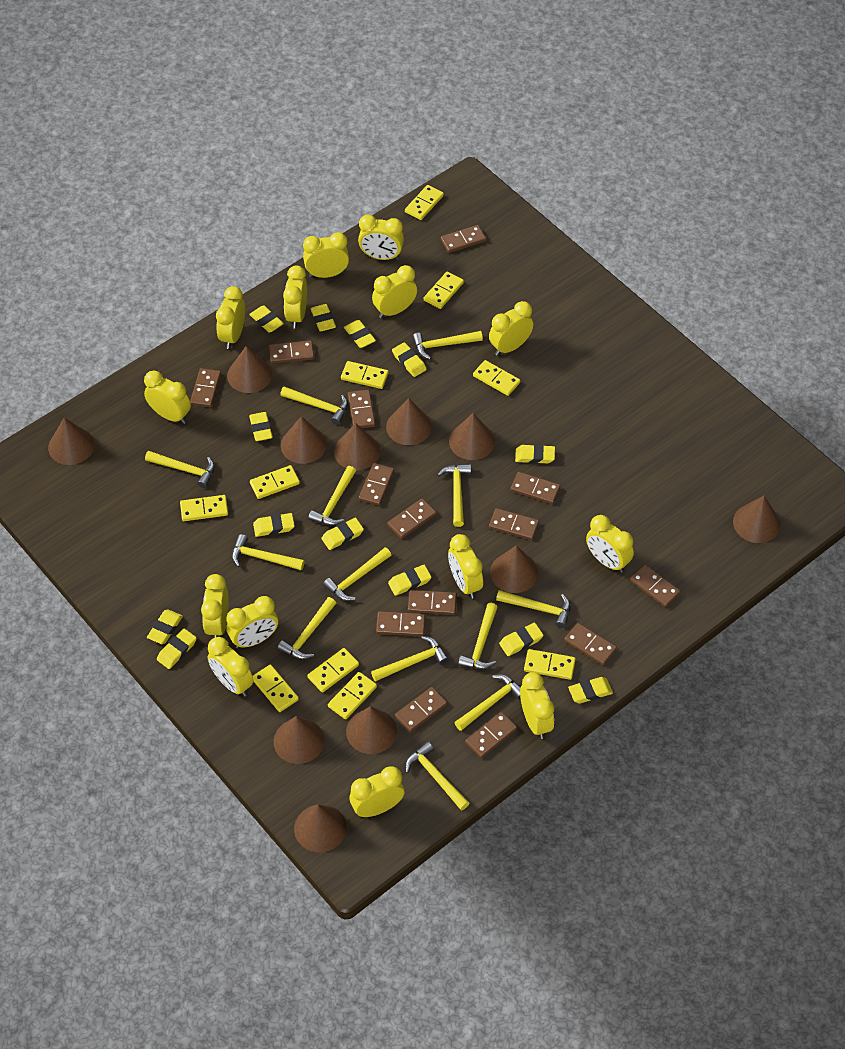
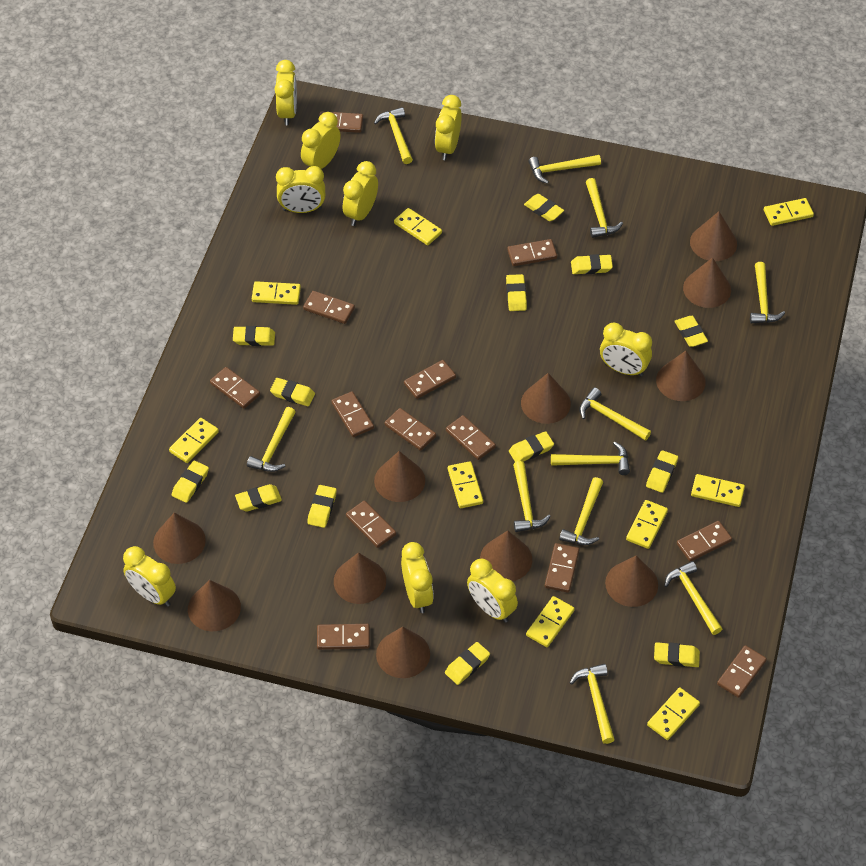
brown domino: [190,368,221,407] [269,340,314,364] [348,390,375,428] [359,463,394,506] [376,611,425,636] [387,498,436,539] [395,687,447,732] [408,590,457,615] [441,225,486,253] [465,712,517,758] [489,508,539,540] [510,472,560,504] [564,623,617,665] [630,564,680,607] = 14 -> [210,367,260,409] [303,291,355,324] [317,624,370,650] [318,111,363,133] [332,391,374,437] [346,501,396,548] [384,408,436,451] [404,360,456,399] [446,415,496,460] [507,239,557,266] [545,543,579,593] [677,521,732,562] [717,645,767,698] = 13
yellow clock: [144,370,191,424] [201,574,228,638] [208,637,254,697] [216,286,245,349] [226,596,278,648] [283,266,307,329] [303,232,349,278] [350,766,404,817] [358,215,404,260] [372,265,417,318] [448,534,483,599] [489,301,533,356] [520,672,554,739] [586,515,634,573] = 14 -> [123,546,176,607] [275,60,297,125] [276,166,325,213] [301,112,341,169] [343,161,378,226] [401,542,434,613] [435,95,462,160] [467,559,518,623] [600,322,652,376] = 9
yellow domino: [180,495,228,521] [250,465,300,499] [253,665,299,712] [307,648,359,693] [328,672,377,720] [341,361,388,389] [405,185,444,220] [424,272,464,309] [473,360,520,396] [524,649,576,680] = 10 -> [169,418,219,463] [252,281,301,305] [394,208,442,245] [448,461,483,508] [526,596,575,647] [626,500,668,549] [647,687,700,740] [691,474,745,507] [764,198,814,226] = 9
yellow hammer: [145,451,215,488] [232,534,304,571] [277,597,336,659] [280,386,348,425] [308,466,356,526] [323,547,391,601] [371,636,449,682] [405,741,469,811] [412,331,483,359] [437,464,471,527] [454,674,521,731] [458,603,498,669] [496,590,571,628] = 13 -> [247,407,296,472] [374,107,413,164] [513,461,551,532] [528,155,601,184] [551,442,630,475] [559,477,603,545] [570,664,615,744] [579,388,651,441] [586,178,623,238] [664,561,722,635] [750,262,785,323] = 11

